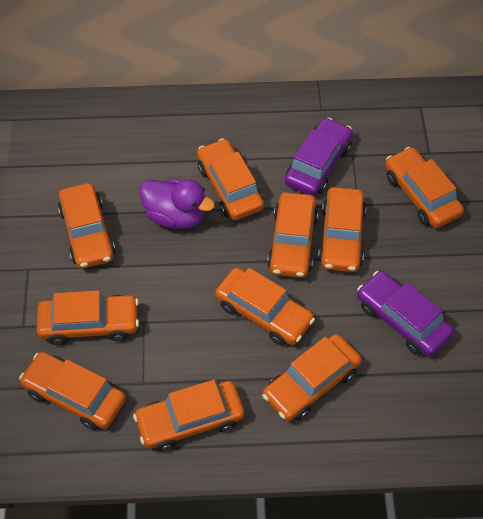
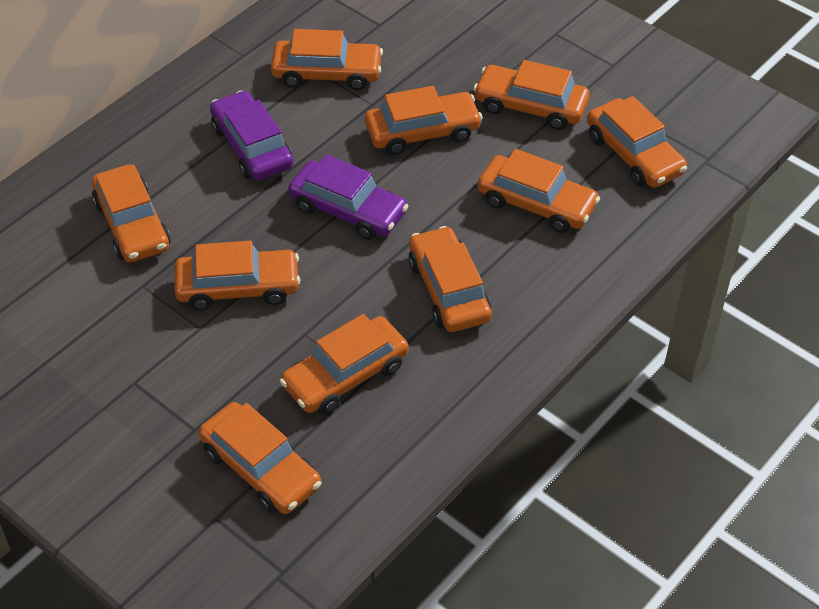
purple duck: [139,178,215,229] = 1 -> none = 0

